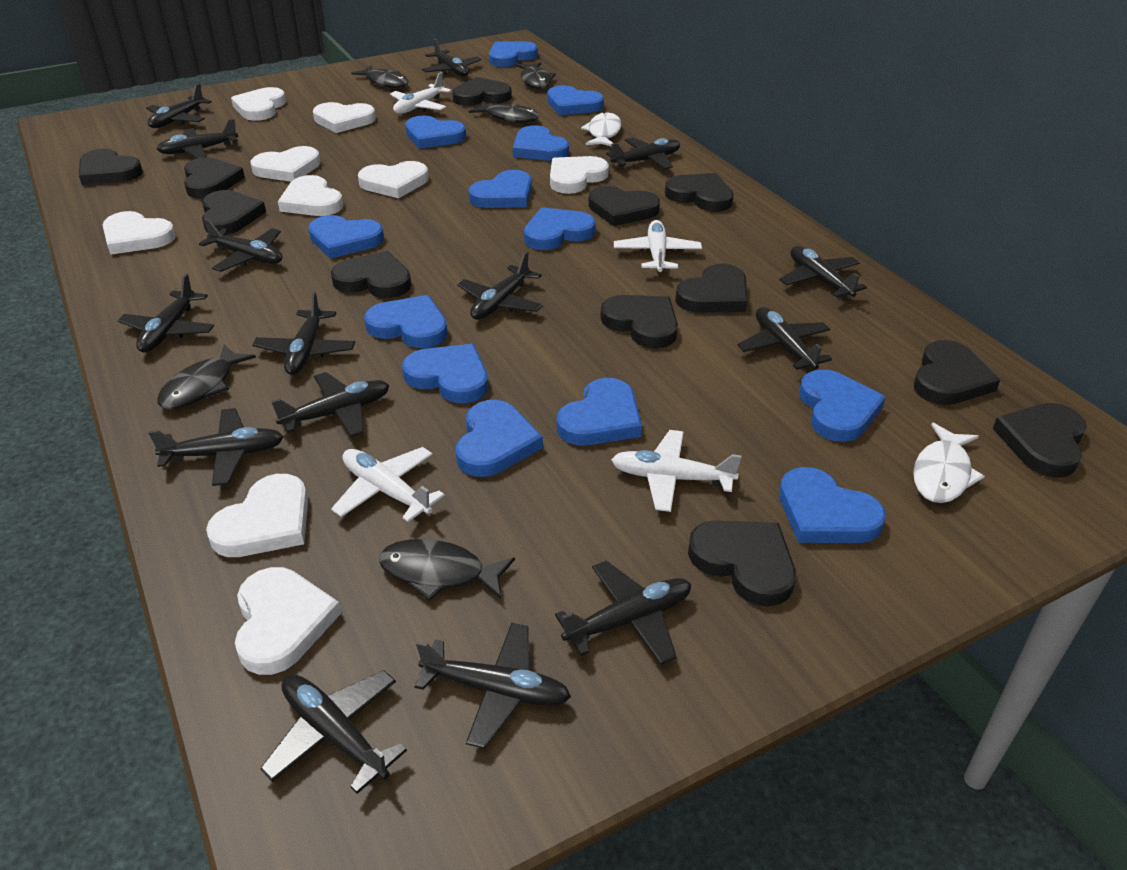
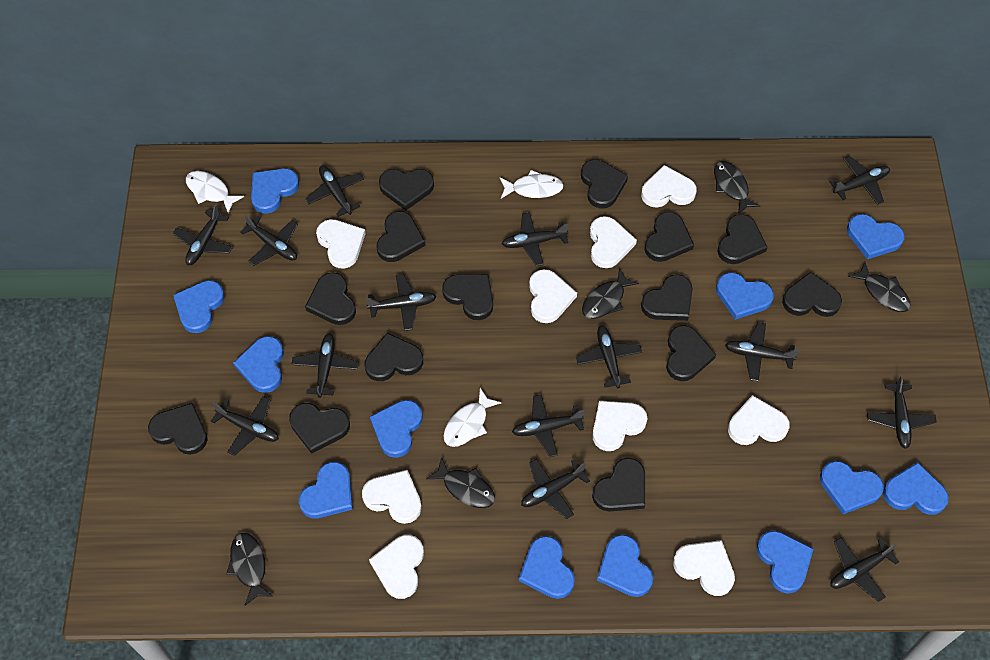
black heart: [79,149,143,185] [184,157,245,199] [202,190,266,235] [331,251,411,298] [452,77,512,106] [588,186,660,226] [600,295,678,348] [665,173,734,212] [675,264,748,313] [688,520,796,607] [914,340,1000,405] [993,403,1087,478] = 12 -> [148,403,208,455] [289,403,350,454] [305,272,356,325] [365,333,423,381] [376,211,425,262] [379,169,434,210] [442,274,493,320] [581,159,628,209] [592,458,645,511] [641,275,693,321] [644,212,694,262] [666,325,716,381] [717,214,768,264] [782,271,842,317] = 14
black plane: [117,274,214,353] [146,83,212,128] [148,408,283,486] [157,119,238,159] [199,219,283,272] [252,292,355,375] [260,670,407,794] [271,372,389,437] [414,623,571,749] [422,38,481,76] [457,251,543,320] [555,561,691,665] [606,137,680,169] [737,307,832,370] [779,246,867,298] = 15 -> [173,204,233,265] [211,396,279,456] [240,214,298,266] [291,333,359,398] [305,165,364,217] [366,274,436,331] [502,212,569,266] [512,394,584,457] [521,458,590,519] [576,326,642,388] [725,322,799,381] [829,156,890,205] [830,537,899,602] [867,375,936,449] = 14
blue heart: [308,215,384,259] [364,295,448,348] [402,344,488,403] [405,116,466,149] [456,400,543,477] [468,170,532,208] [489,41,538,67] [513,125,569,161] [524,207,596,250] [547,85,604,115] [557,378,642,446] [779,467,886,543] [799,369,886,442] = 13 -> [173,280,225,333] [233,336,284,393] [251,168,299,214] [299,462,353,518] [370,400,423,458] [519,536,575,599] [597,534,653,597] [716,272,774,320] [756,531,813,594] [820,461,884,514] [847,214,905,259] [883,462,949,515] = 12
white fish: [581,112,621,146] [913,423,985,503] = 2 -> [186,171,244,213] [444,388,502,447] [500,170,564,198] = 3
white plane: [331,447,445,522] [390,72,451,114] [611,430,742,512] [614,220,702,273] = 4 -> none = 0

